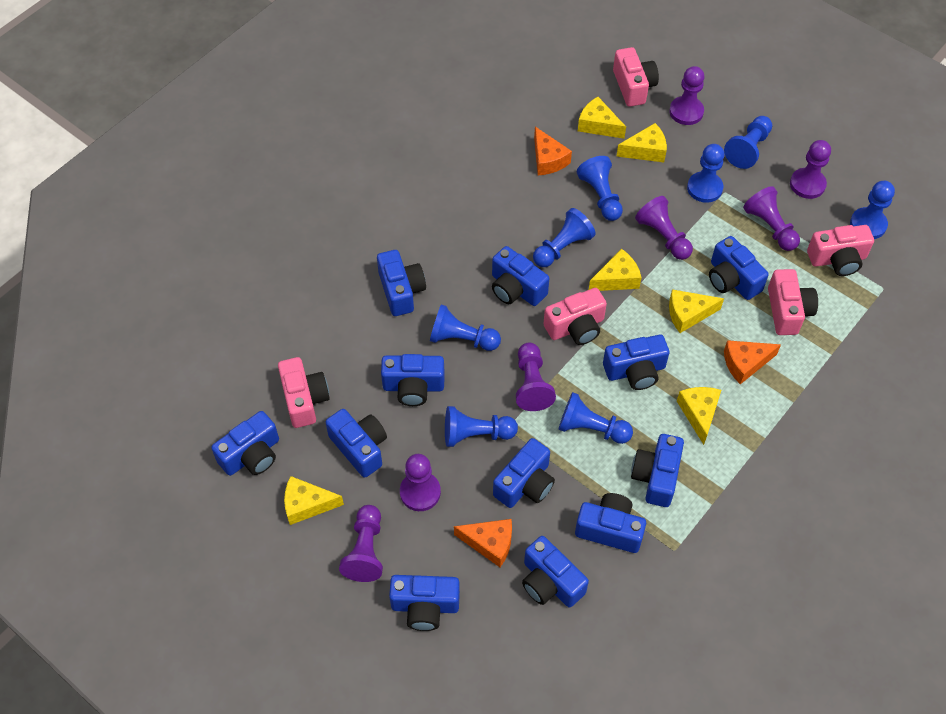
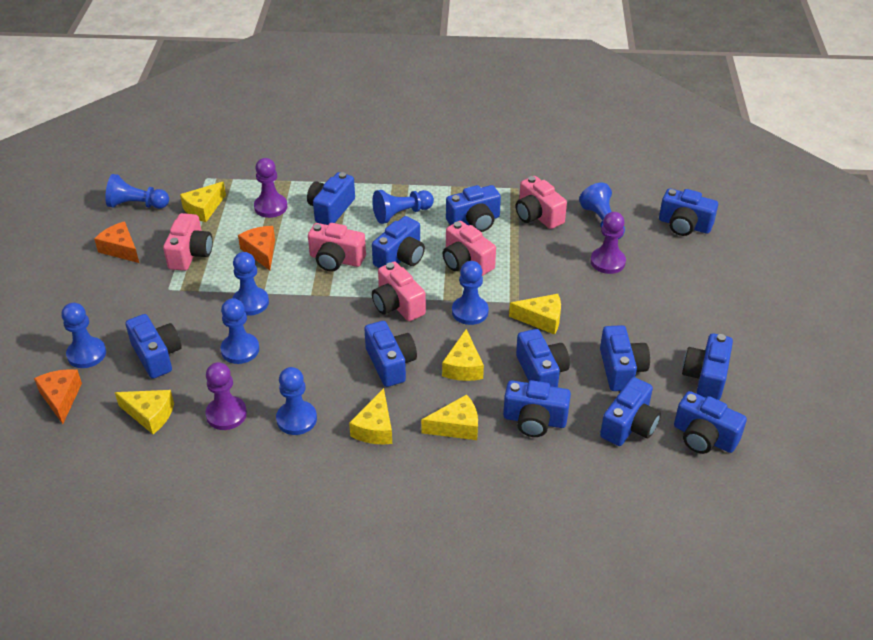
purple pawn: [339,505,383,582] [400,454,441,511] [516,343,556,411] [635,196,693,260] [669,66,705,125] [743,186,800,251] [790,140,831,199] = 7 -> [206,362,247,430] [254,158,287,218] [590,212,626,274] = 3

